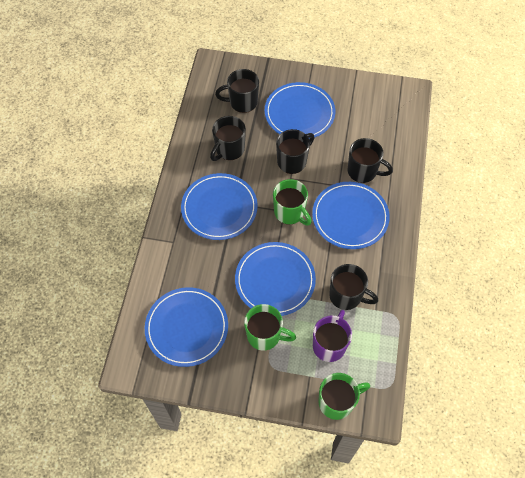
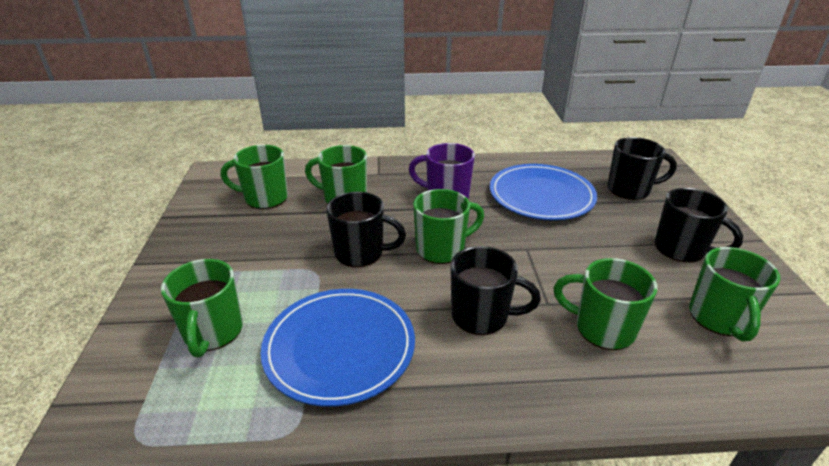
black mug: [210,116,246,161] [215,69,259,113] [276,129,315,174] [329,264,378,310] [348,138,393,183] = 5 -> [326,192,406,267] [450,246,541,335] [608,137,677,200] [655,188,743,263] = 4
blue plate: [145,287,228,367] [181,173,258,240] [235,242,316,316] [265,82,335,139] [312,182,390,249] = 5 -> [261,289,415,407] [490,164,597,220] = 2
green mug: [244,304,296,351] [273,179,312,226] [318,373,370,420] = 3 -> [161,259,243,357] [221,145,288,209] [305,145,367,204] [413,189,484,264] [554,258,657,350] [689,247,780,341] = 6

